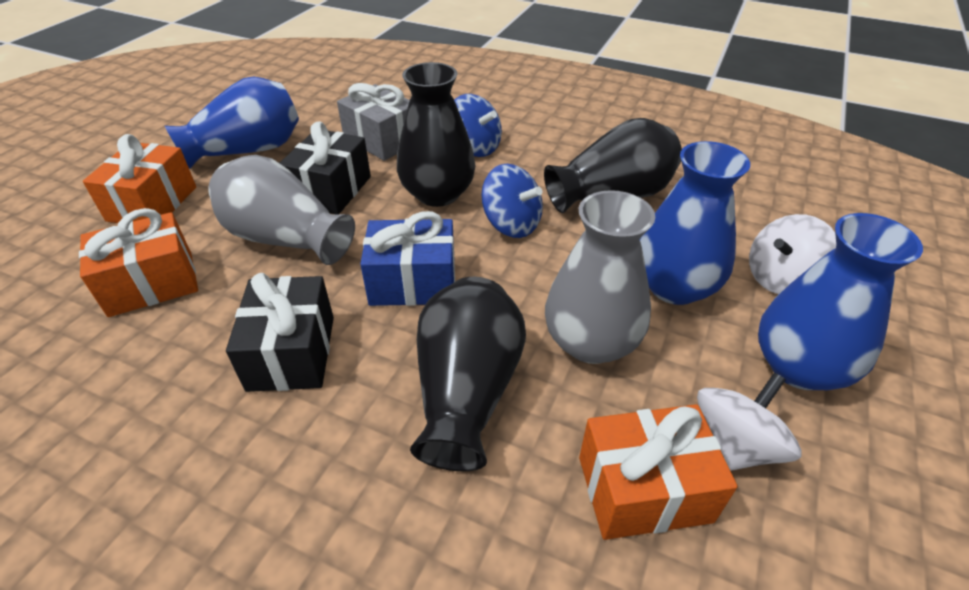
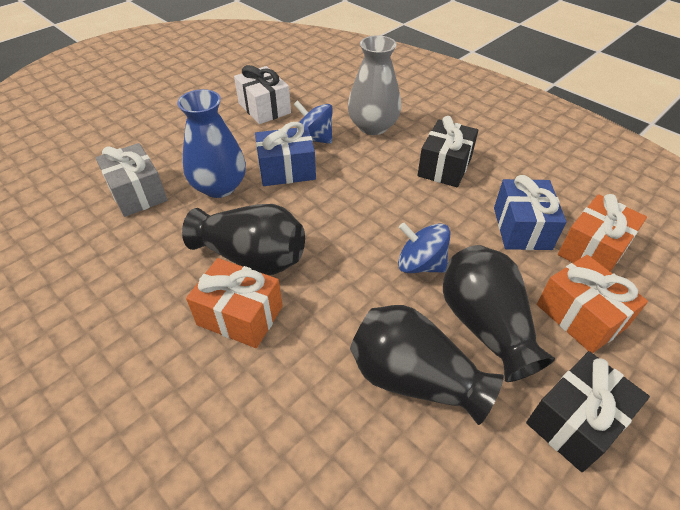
blue gift: [360,211,455,306] = 1 -> [255,122,316,186] [494,175,566,250] = 2
blue vase: [165,76,299,169] [639,141,750,305] [758,213,923,390] = 3 -> [177,89,246,198] = 1
grey vase: [208,155,355,265] [545,190,655,364] = 2 -> [348,35,401,135] = 1
white gift: none = 0 -> [234,65,291,124] = 1
white spinning top: [697,373,802,471] [749,214,836,294] = 2 -> none = 0

